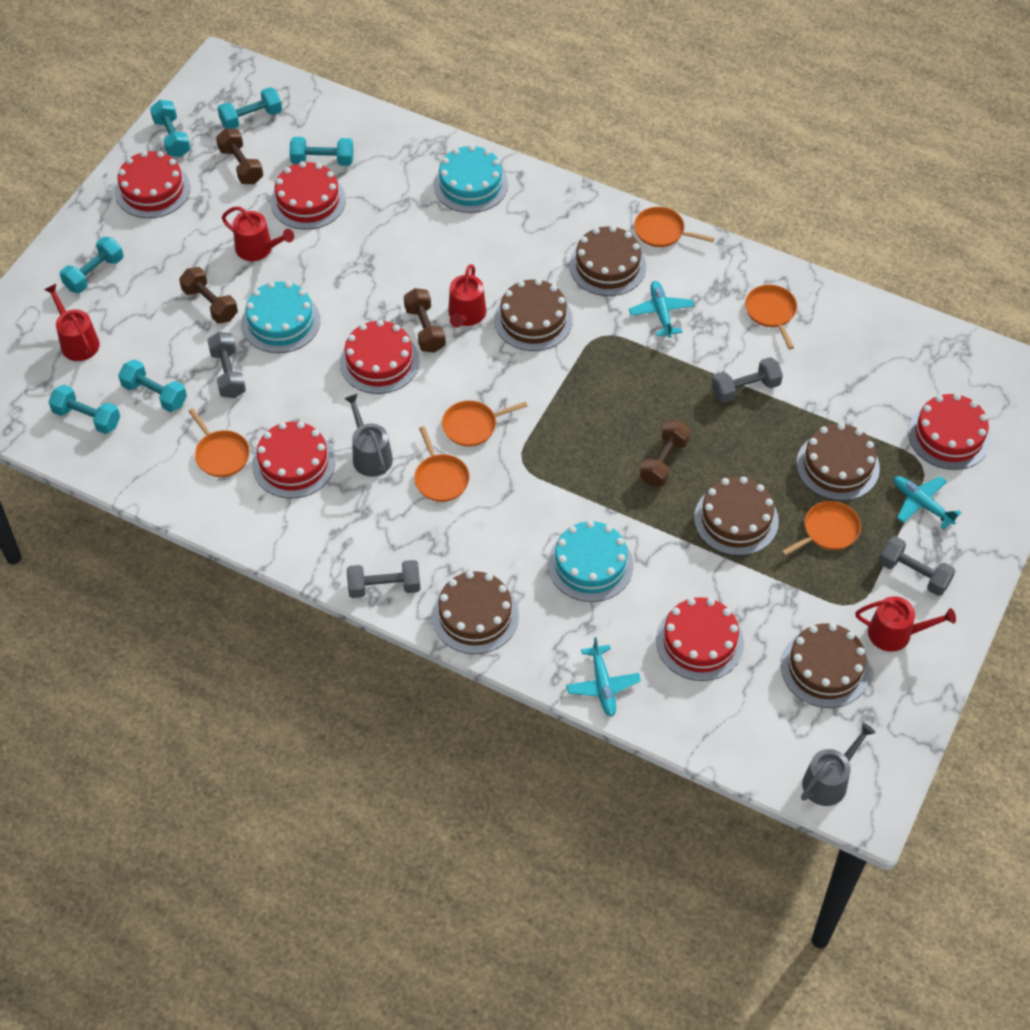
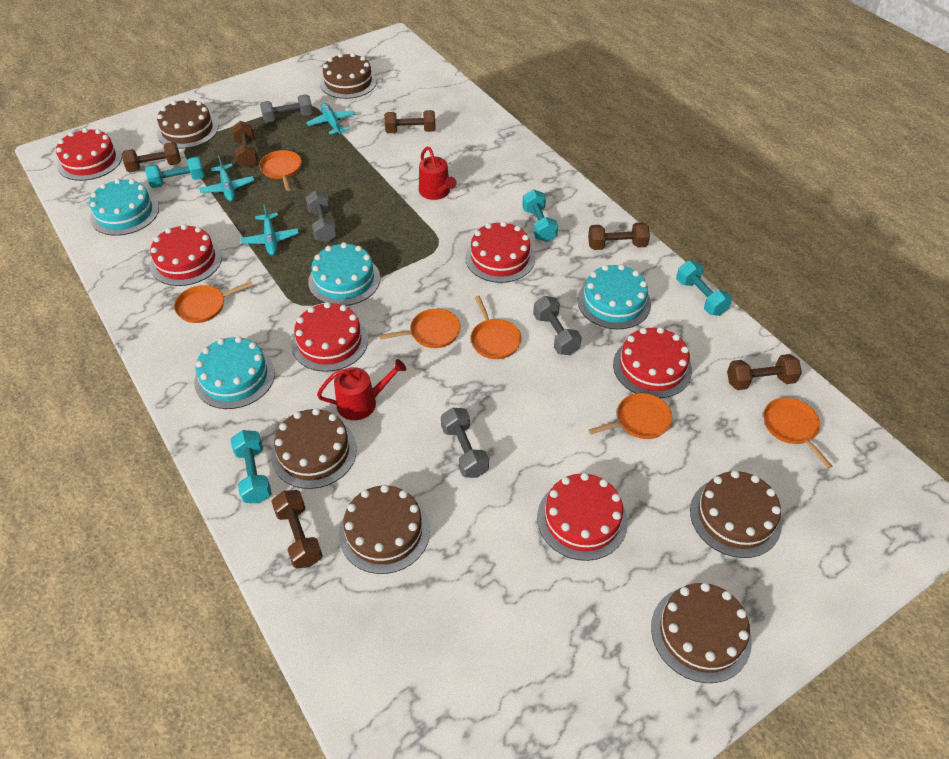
brown dumbbell: [179,267,238,323] [216,128,263,184] [404,288,446,353] [640,420,691,486] = 4 -> [121,142,181,173] [232,121,258,168] [271,490,323,569] [384,110,436,133] [588,222,650,250] [727,354,802,390] = 6
grey watering can: [344,394,393,477] [801,723,876,806] = 2 -> none = 0
red watering can: [44,284,100,361] [222,206,294,261] [448,264,486,327] [855,596,956,652] = 4 -> [317,359,406,420] [419,147,457,200] = 2
turquoise cake: [242,281,320,353] [433,145,508,213] [548,520,633,602] = 3 -> [89,179,159,236] [194,336,275,409] [308,242,380,306] [577,264,651,329] = 4
turquoise dumbbell: [49,385,120,434] [60,237,124,293] [118,359,187,412] [150,100,191,157] [217,87,282,129] [289,137,353,166] = 6 -> [145,156,205,188] [230,430,272,503] [522,189,558,242] [676,261,732,316] = 4

